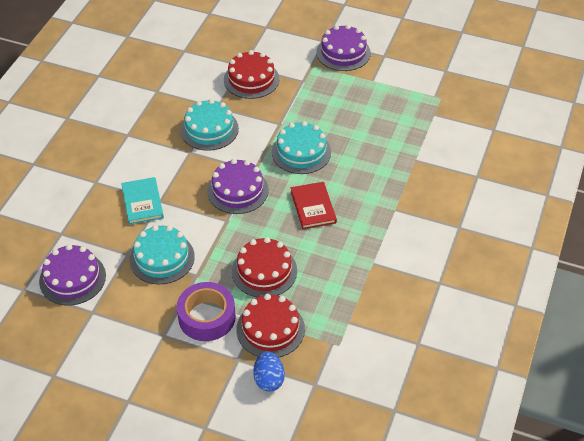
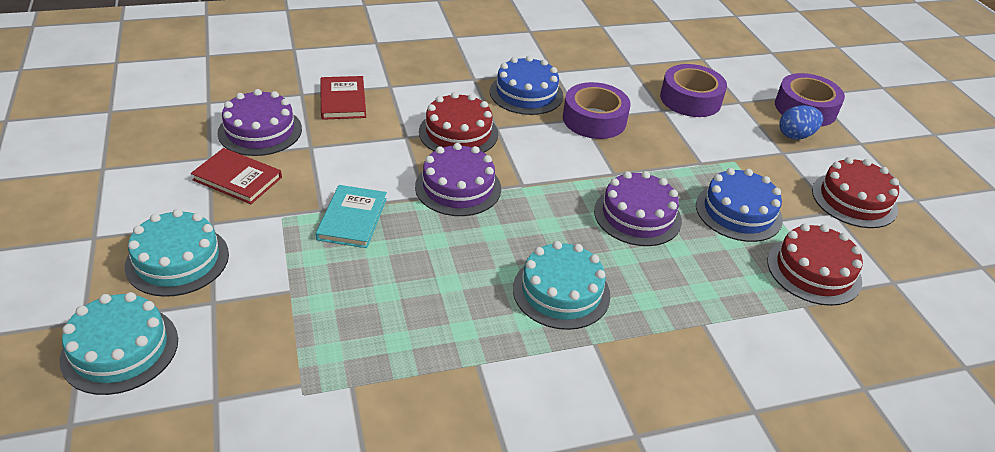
blue cake: none = 0 -> [490,56,563,115] [696,168,783,242] = 2
purple tape: [177,282,236,341] = 1 -> [563,82,631,139] [660,64,727,117] [775,73,845,126] = 3
red book: [291,182,337,229] = 1 -> [191,148,282,204] [320,76,366,120] = 2

